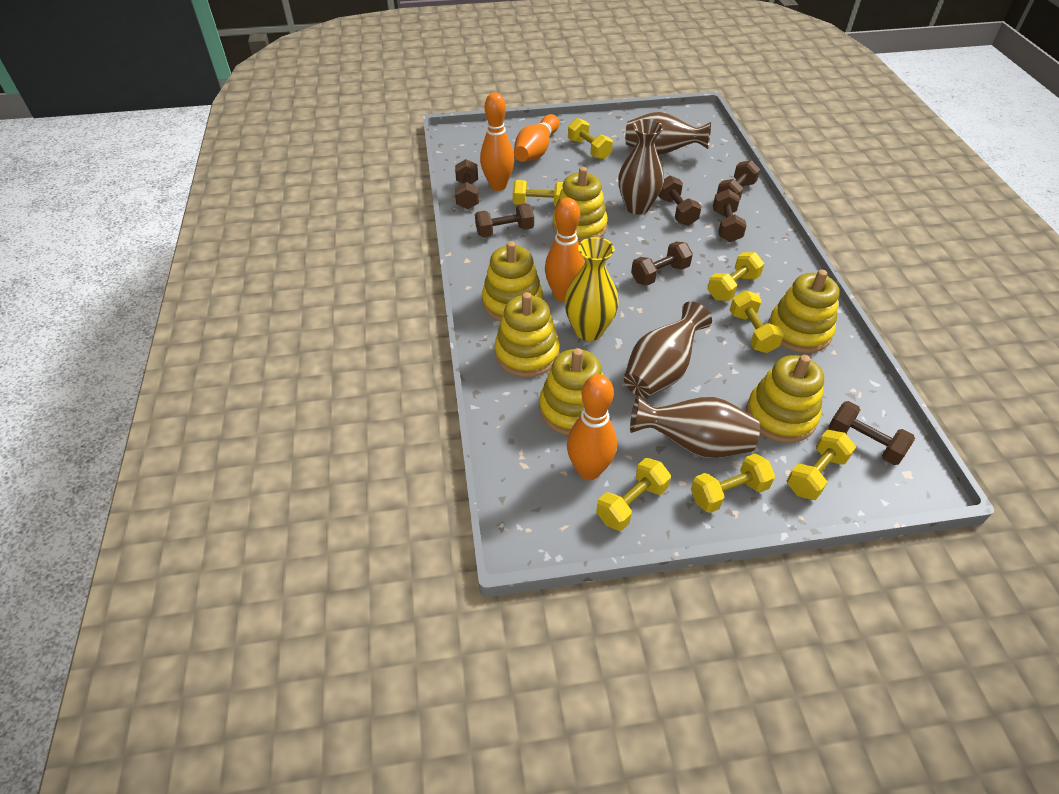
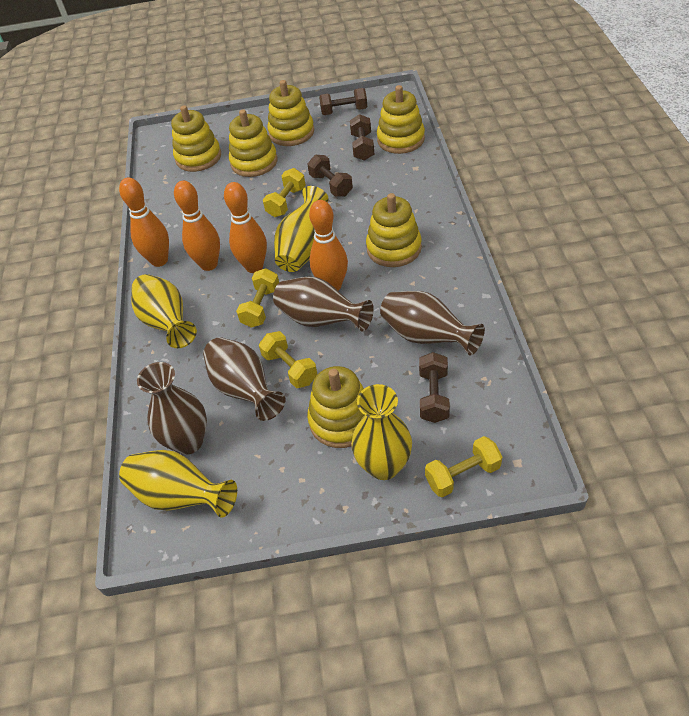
brown dumbbell: [455,159,479,209] [475,203,534,237] [631,242,693,285] [658,175,702,226] [713,189,747,242] [717,160,760,199] [829,401,915,465] = 7 -> [307,155,353,197] [319,88,367,115] [350,114,374,161] [419,352,450,423] = 4
yellow dumbbell: [513,180,563,206] [568,118,613,160] [596,458,671,531] [691,454,775,513] [707,252,764,301] [730,290,784,353] [787,430,856,500] = 7 -> [236,268,279,328] [259,331,317,388] [263,168,306,217] [425,436,502,497] = 4
yellow vase: [564,237,619,341] = 1 -> [119,450,237,518] [131,274,197,348] [274,186,329,272] [351,384,412,480] = 4

